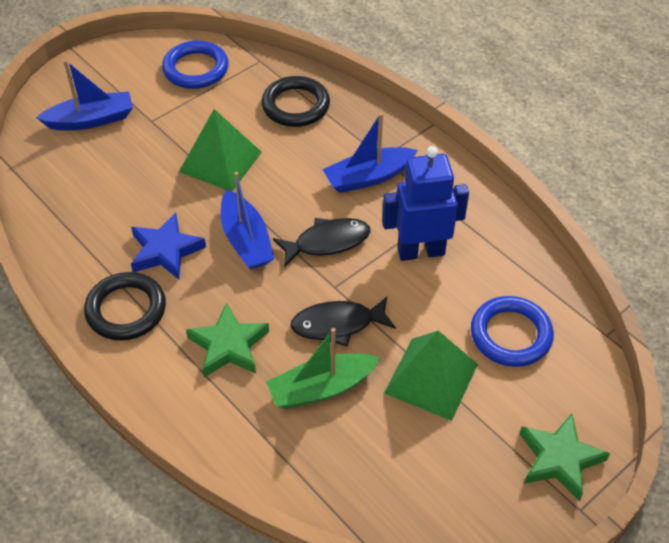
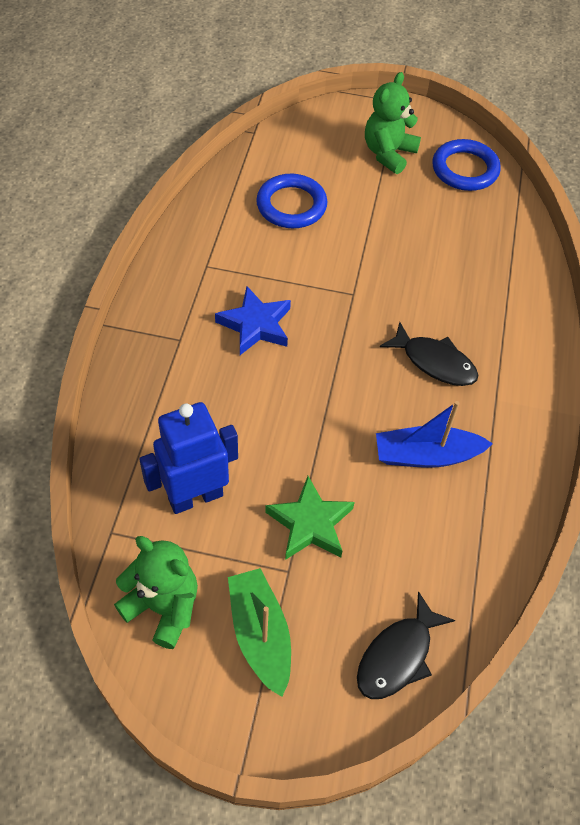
black ring: [84,272,166,341] [262,76,330,127] = 2 -> none = 0
blue boat: [36,60,133,130] [221,172,274,270] [323,113,418,193] = 3 -> [376,401,493,468] = 1
green pyramid: [179,109,262,191] [384,331,478,421] = 2 -> none = 0
green star: [186,303,269,377] [519,413,610,501] = 2 -> [265,476,355,560] = 1
green teddy bear: none = 0 -> [114,536,198,649] [365,72,421,174] = 2

